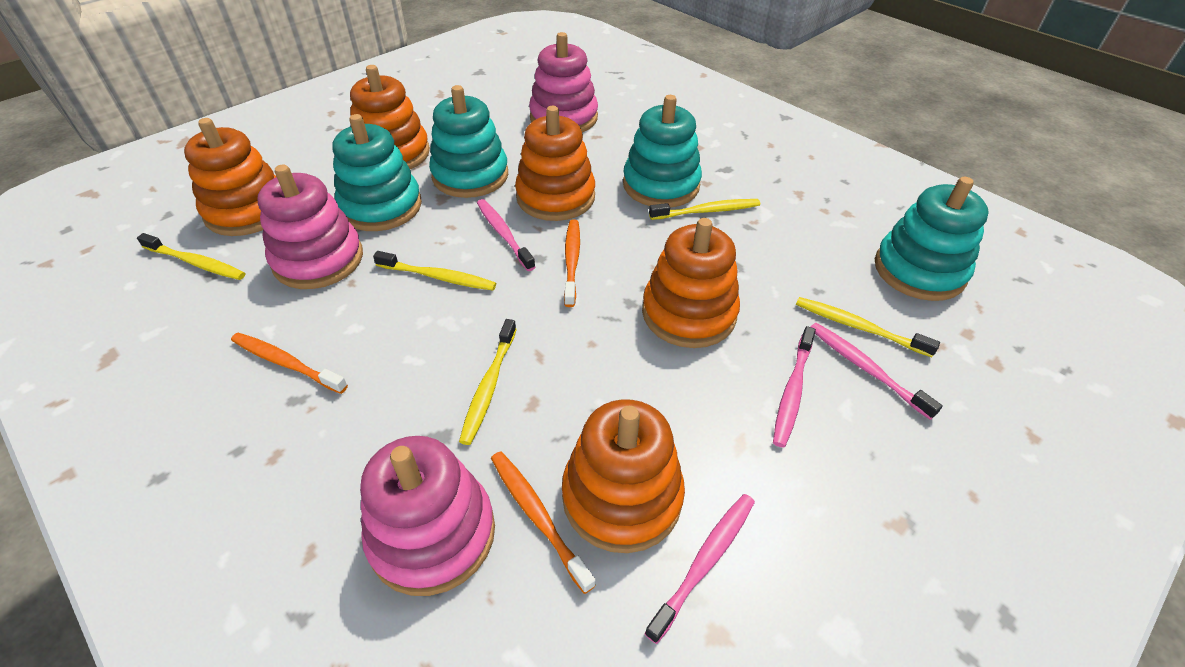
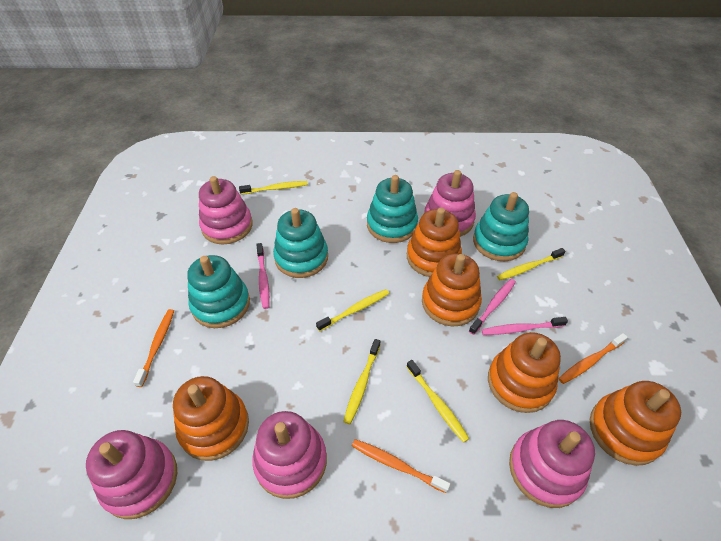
pink stacking toy: [257,165,363,289] [360,436,495,596] [529,32,598,132] = 3 -> [86,430,177,519] [199,176,253,244] [252,411,327,499] [425,170,476,237] [509,420,595,508] = 5
pink toothbrush: [477,199,535,271] [644,494,755,644] [773,326,816,448] [811,323,943,420] = 4 -> [256,243,270,309] [469,279,516,335] [481,317,568,335] = 3

